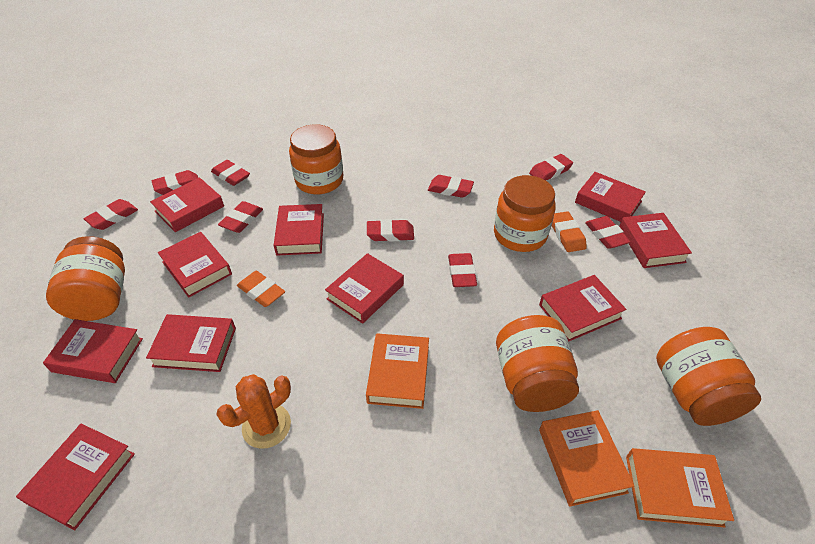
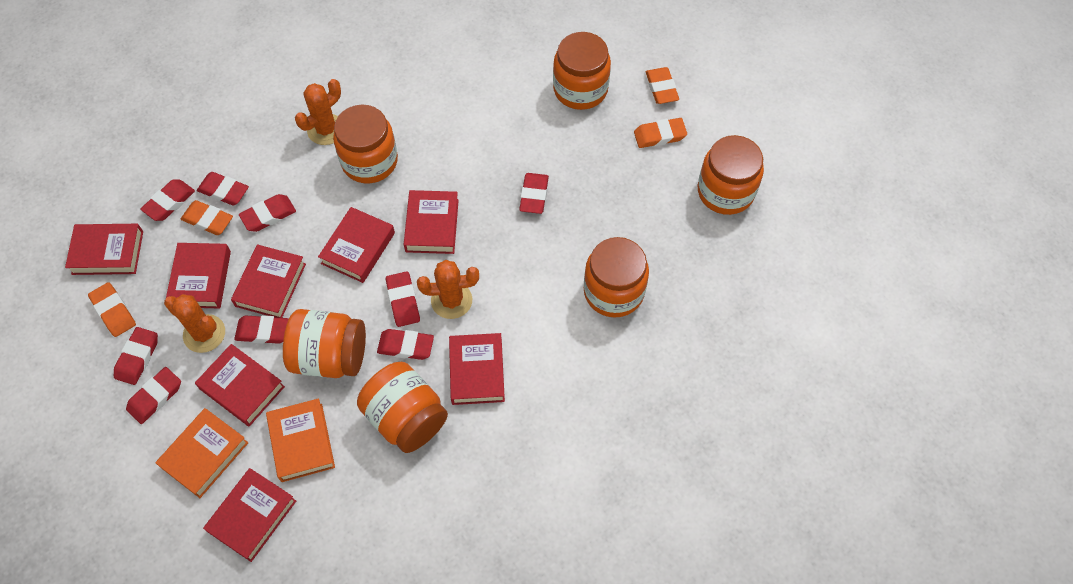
orange book: [366,333,429,409] [539,410,635,507] [626,448,734,527] = 3 -> [156,408,248,498] [266,398,335,482] = 2
orange cactus: [217,374,291,449] = 1 -> [164,294,225,353] [295,79,341,145] [417,260,479,319] = 3
orange eraser: [237,271,285,307] [552,211,587,252] = 2 -> [88,282,136,337] [181,200,233,235] [634,118,687,148] [646,67,679,104] = 4
orange jar: [46,236,125,321] [289,124,343,194] [494,175,556,252] [496,315,579,412] [656,327,761,426] = 5 -> [283,309,366,378] [333,104,398,183] [357,362,448,453] [553,32,611,110] [584,237,649,318] [698,135,764,215] = 6
red book: [16,424,135,530] [43,319,143,383] [146,314,236,372] [150,177,224,232] [158,232,232,298] [273,204,324,256] [325,253,404,324] [539,275,626,342] [575,172,646,222] [619,213,692,268] = 10 -> [65,224,143,275] [166,243,231,308] [195,344,285,426] [203,468,296,562] [231,244,306,318] [318,207,395,283] [404,190,459,254] [449,333,505,405] = 8

